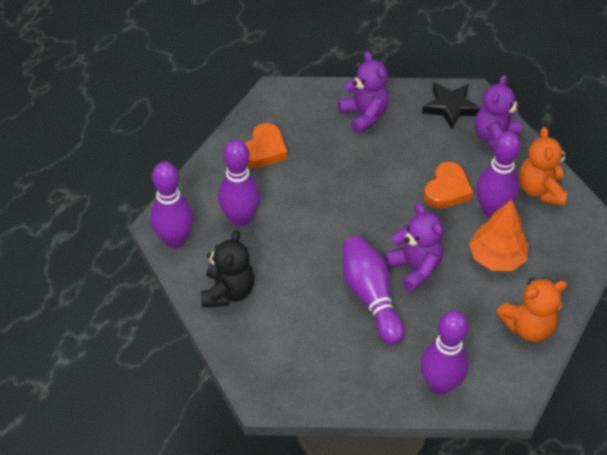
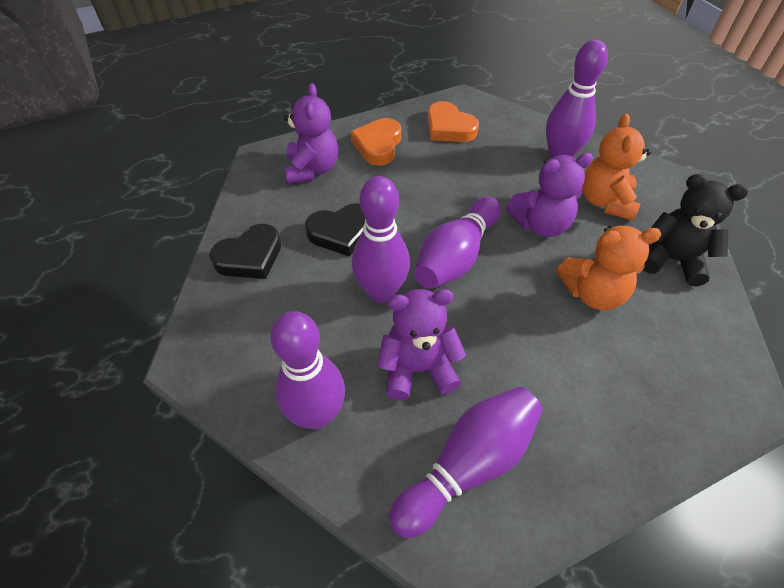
black heart: none = 0 -> [209,224,281,279] [305,203,365,257] = 2
black star: [422,82,481,129] = 1 -> none = 0
orange tree: [469,199,528,271] = 1 -> none = 0

